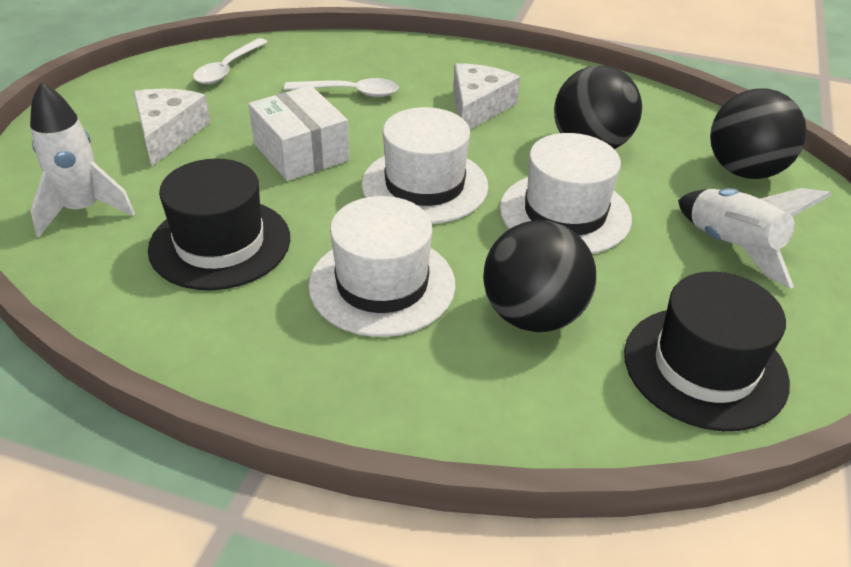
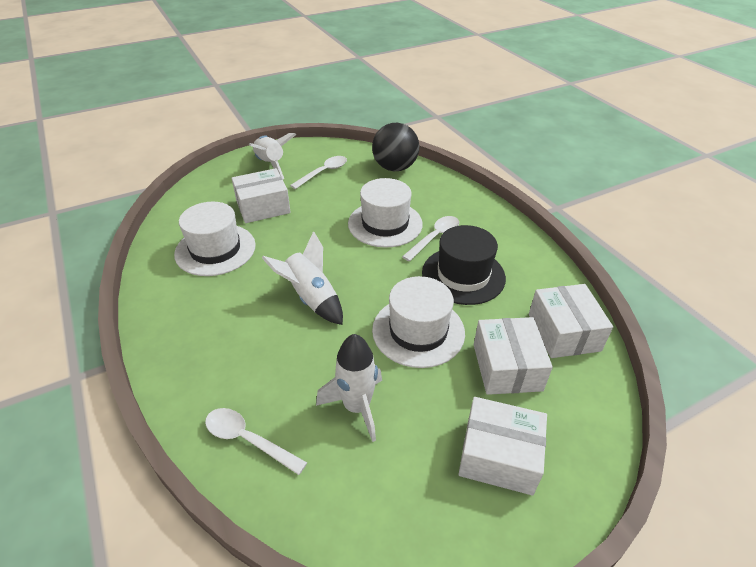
black ball: [483,220,596,332] [554,65,642,149] [710,89,807,179] = 3 -> [372,123,419,171] = 1
black hat: [148,158,290,290] [624,272,790,431] = 2 -> [422,225,506,305] = 1
white box: [248,85,350,181] = 1 -> [232,168,291,223] [458,397,547,495] [474,317,553,395] [529,284,613,358] = 4
white cheese: [133,89,211,166] [453,63,520,130] = 2 -> none = 0
white rocket: [30,82,135,237] [678,188,832,289] = 2 -> [249,133,296,179] [262,231,343,325] [316,334,382,442] = 3
white spoon: [193,38,268,84] [284,78,399,97] = 2 -> [205,408,307,475] [290,156,347,189] [402,216,459,261] = 3

